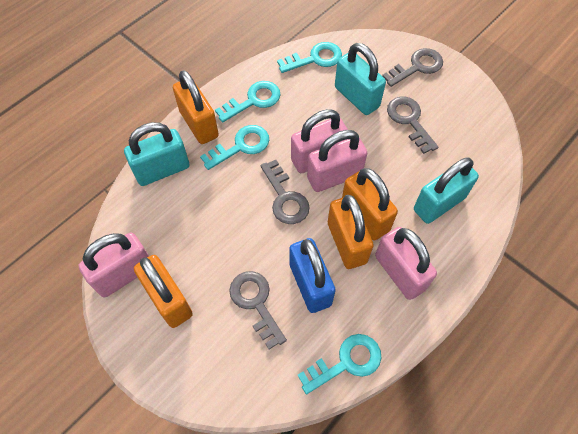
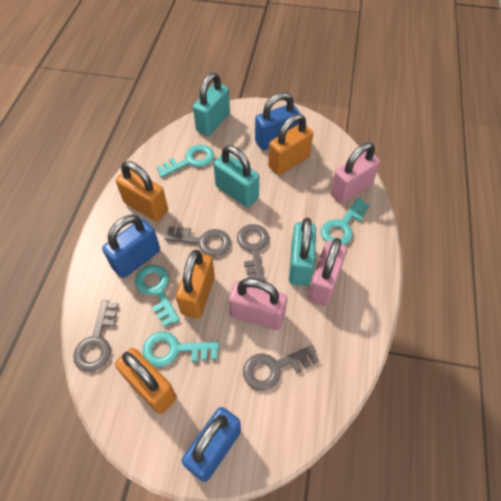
blue padlock: [289,238,336,313] = 1 -> [102,215,160,278] [182,407,241,482] [255,92,300,150] = 3
pink padlock: [78,233,149,298] [291,109,348,173] [307,130,367,192] [375,227,437,300] = 4 -> [229,278,287,330] [308,238,347,306] [330,143,380,204] = 3

